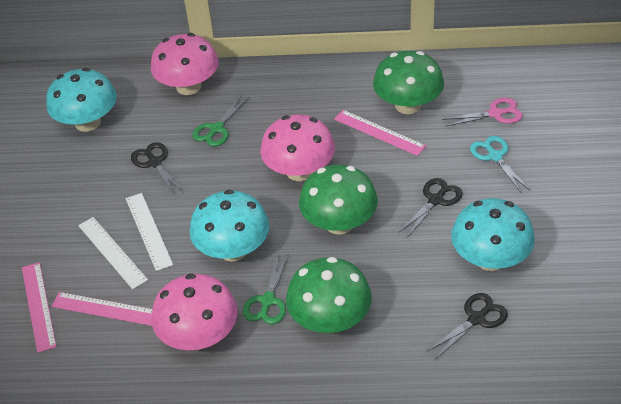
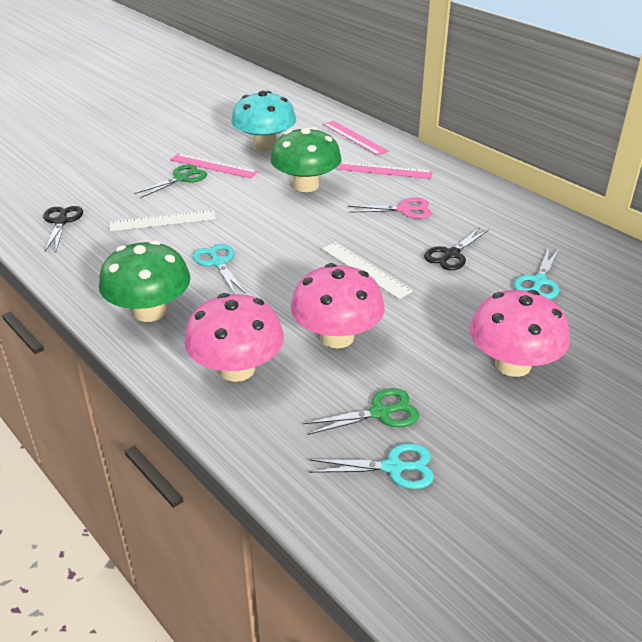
black scissors: [131,142,184,196] [398,178,463,238] [427,293,508,359] = 3 -> [43,206,83,251] [424,227,489,270] = 2
green mushroom: [286,257,372,333] [299,165,378,235] [373,51,444,114] = 3 -> [99,240,190,322] [270,127,341,192] = 2
turquoise mushroom: [46,68,117,132] [189,190,270,261] [451,198,535,271] = 3 -> [231,91,296,151] = 1
turquoise scissors: [470,136,530,193] = 1 -> [193,244,246,294] [309,443,434,489] [514,247,559,299] = 3

